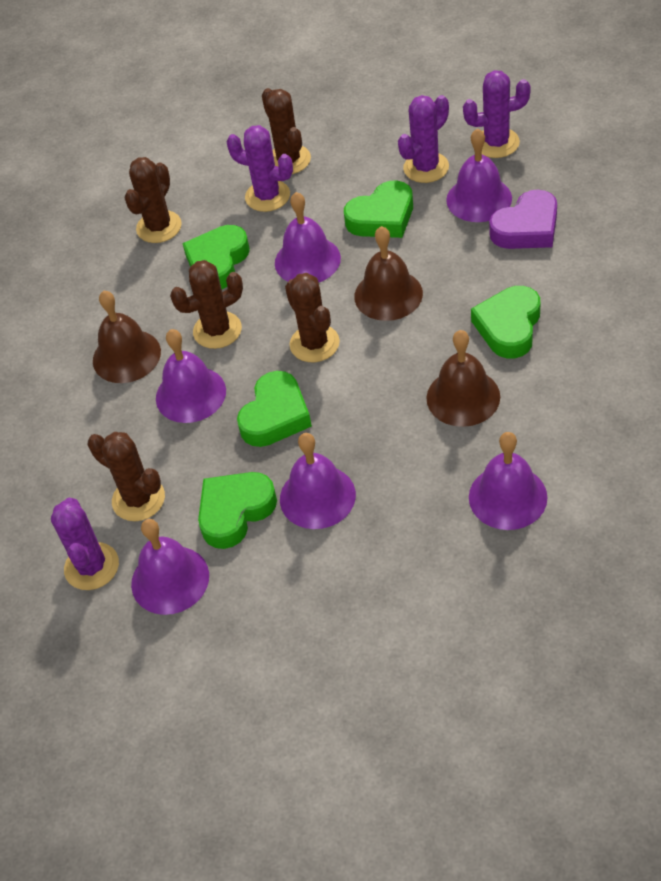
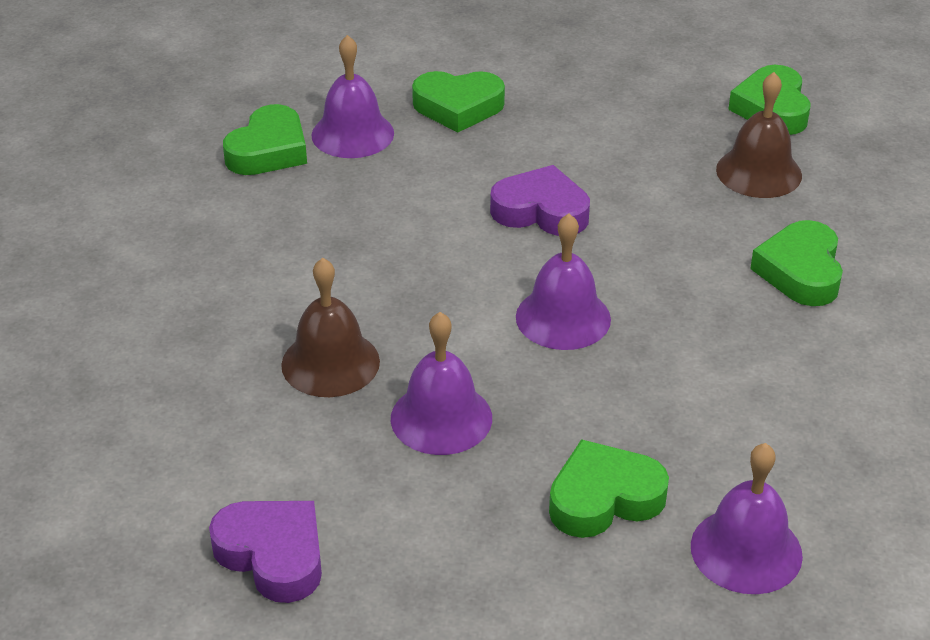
brown bell: [93,291,161,383] [354,226,423,321] [426,330,500,427] = 3 -> [281,258,380,397] [716,72,802,198] = 2
brown cactus: [88,432,165,521] [124,157,182,243] [170,260,243,349] [262,88,311,174] [285,273,340,362] = 5 -> none = 0
purple bell: [131,519,209,615] [156,329,226,423] [275,192,341,282] [280,433,356,529] [446,129,512,222] [469,432,548,530] = 6 -> [312,35,394,158] [391,312,492,455] [516,214,611,350] [691,443,803,594] = 4
purple cactus: [51,498,119,590] [226,125,293,212] [398,95,449,183] [463,70,531,158] = 4 -> none = 0
purple heart: [489,190,557,249] = 1 -> [209,501,322,603] [490,165,590,236] = 2

